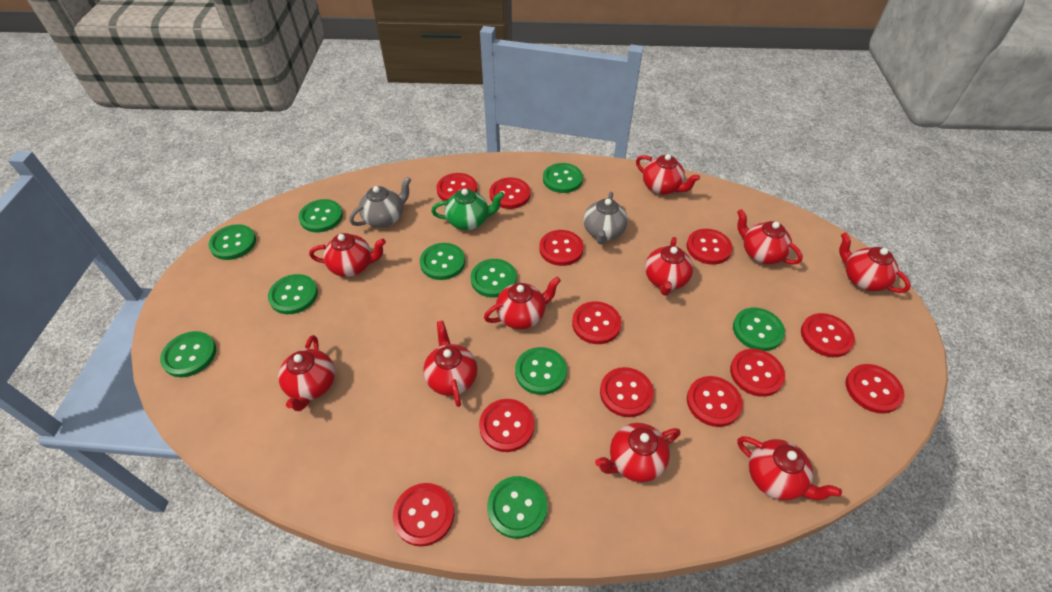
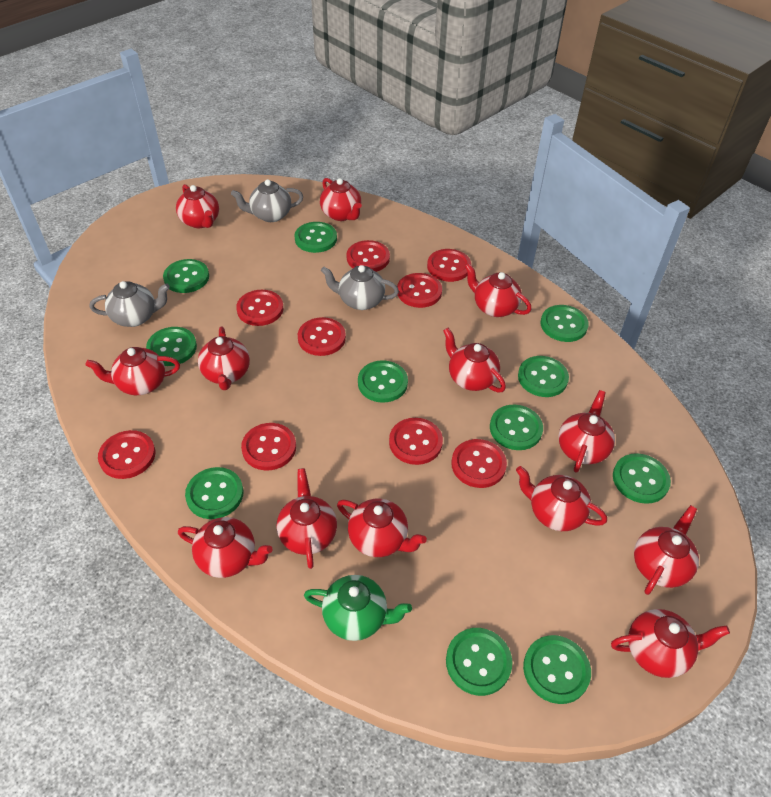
green button: [160,331,216,377] [208,224,256,260] [268,274,318,314] [299,199,343,232] [420,243,465,280] [471,259,517,298] [487,476,548,539] [515,347,567,395] [543,163,583,193] [733,308,785,351] = 10 -> [146,327,197,366] [163,259,209,293] [185,467,243,519] [295,222,337,253] [358,360,408,403] [446,628,512,696] [490,405,543,450] [518,356,569,397] [523,635,591,704] [540,305,589,342] [613,453,671,504] = 11
grey teapot: [349,177,411,228] [583,192,628,245] = 2 -> [90,281,170,327] [231,179,303,222] [321,265,399,310] = 3
red button: [393,483,454,547] [436,173,477,201] [479,399,534,452] [490,178,530,209] [539,230,584,266] [572,301,622,344] [600,367,654,417] [687,229,733,265] [687,376,743,427] [730,349,785,397] [801,313,855,357] [846,364,904,414] = 12 -> [98,430,155,479] [236,290,284,326] [241,423,296,470] [298,317,346,356] [346,240,390,272] [389,418,443,465] [397,273,442,308] [427,249,471,282] [451,439,507,488] = 9
red teapot: [278,335,335,411] [309,233,386,277] [423,320,477,407] [484,277,561,329] [595,423,680,482] [636,154,700,195] [645,237,693,296] [737,209,803,264] [737,436,842,501] [839,233,911,293] = 10 -> [86,347,180,395] [176,184,219,228] [178,517,272,578] [198,327,250,390] [277,468,337,569] [320,178,362,221] [337,499,427,557] [443,328,506,393] [465,263,532,317] [516,466,607,531] [558,390,615,473] [611,609,730,678] [634,505,699,595] = 13

